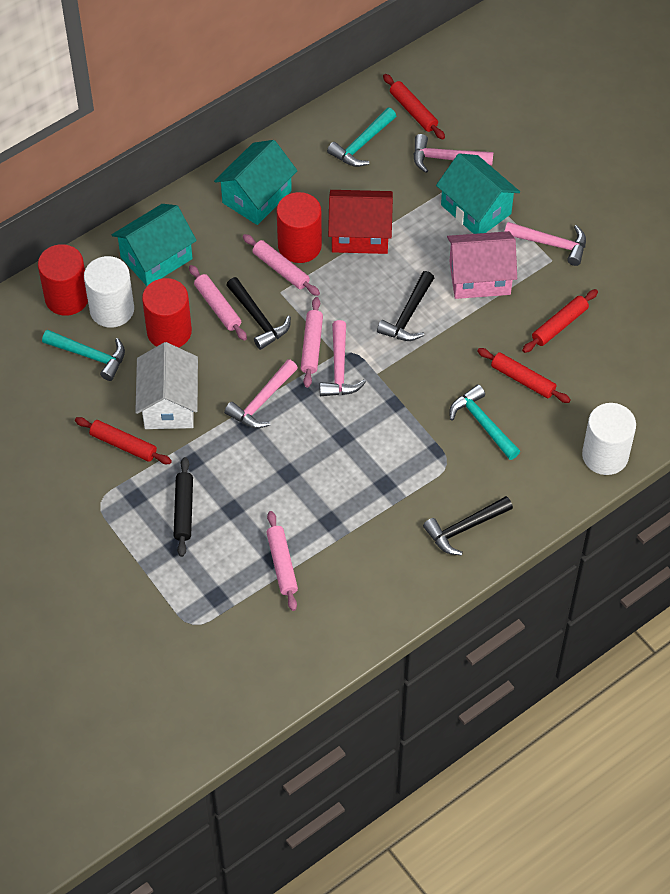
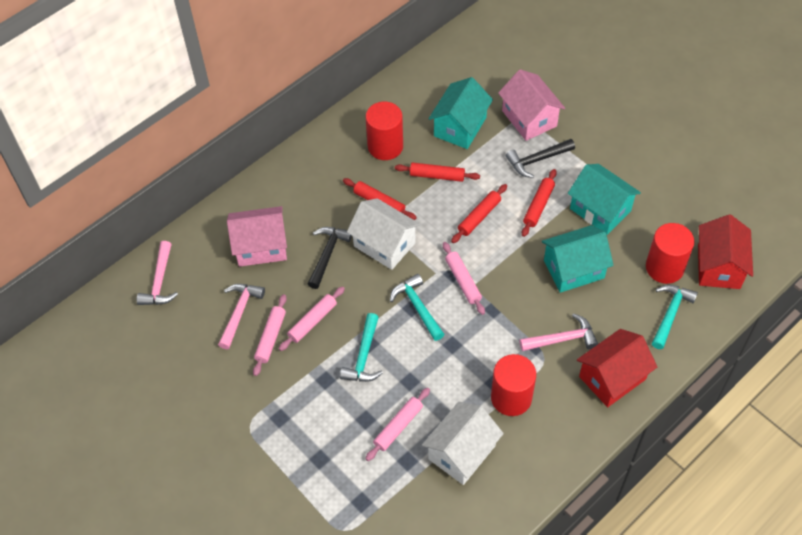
black hammer: [226,277,291,350] [377,271,434,341] [423,496,513,555] = 3 -> [308,227,352,289] [506,139,575,178] = 2
black rolling pin: [174,457,193,557] = 1 -> none = 0
pink hammer: [224,359,298,428] [320,320,366,396] [413,134,494,173] [504,222,586,266] = 4 -> [137,241,178,305] [218,284,265,349] [520,313,598,351] = 3
pink house: [447,231,517,299] = 1 -> [227,206,287,267] [498,69,565,141] = 2
red house: [328,190,393,254] = 1 -> [577,329,657,407] [698,214,753,289] = 2
white cylinder: [84,256,134,328] [582,403,636,475] = 2 -> none = 0
white house: [135,342,198,429] = 1 -> [347,198,420,270] [422,402,504,485] = 2

